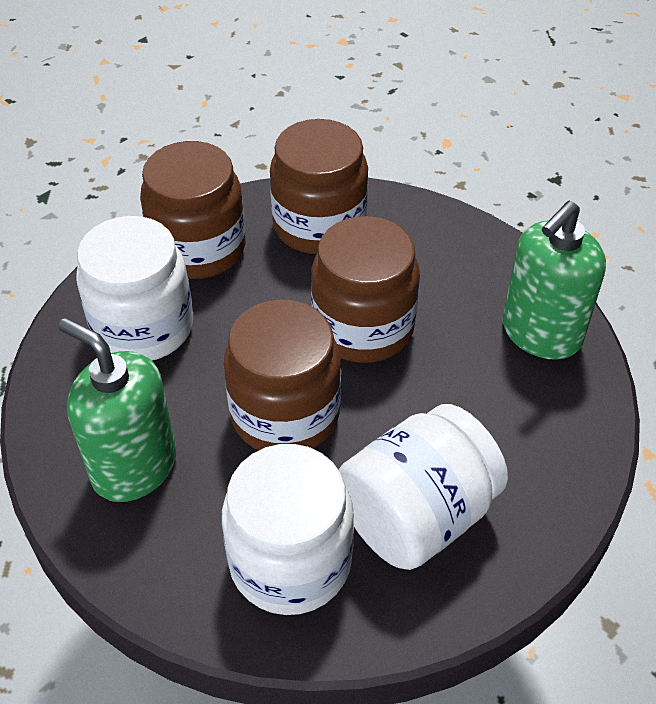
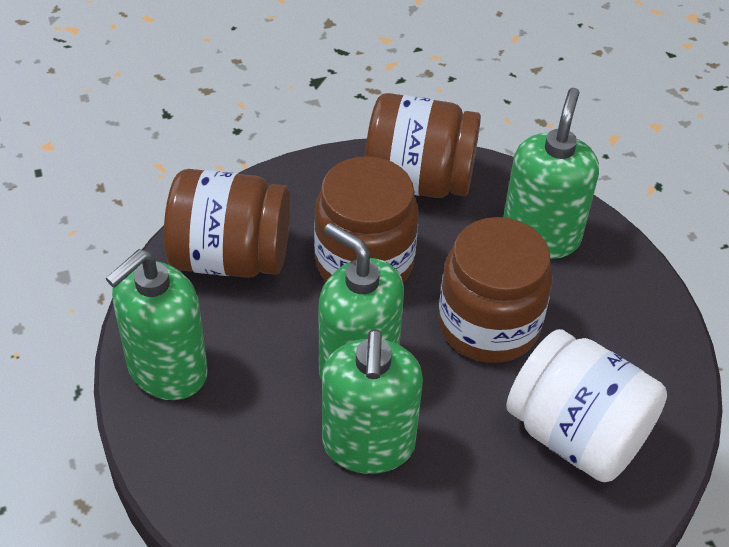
green soap dispenser: [58,318,176,502] [502,201,606,360] = 2 -> [105,249,208,400] [319,223,404,380] [322,329,423,474] [503,88,599,259] = 4
white jar: [76,216,193,361] [222,444,354,615] [339,404,508,570] = 3 -> [506,329,667,482] = 1

